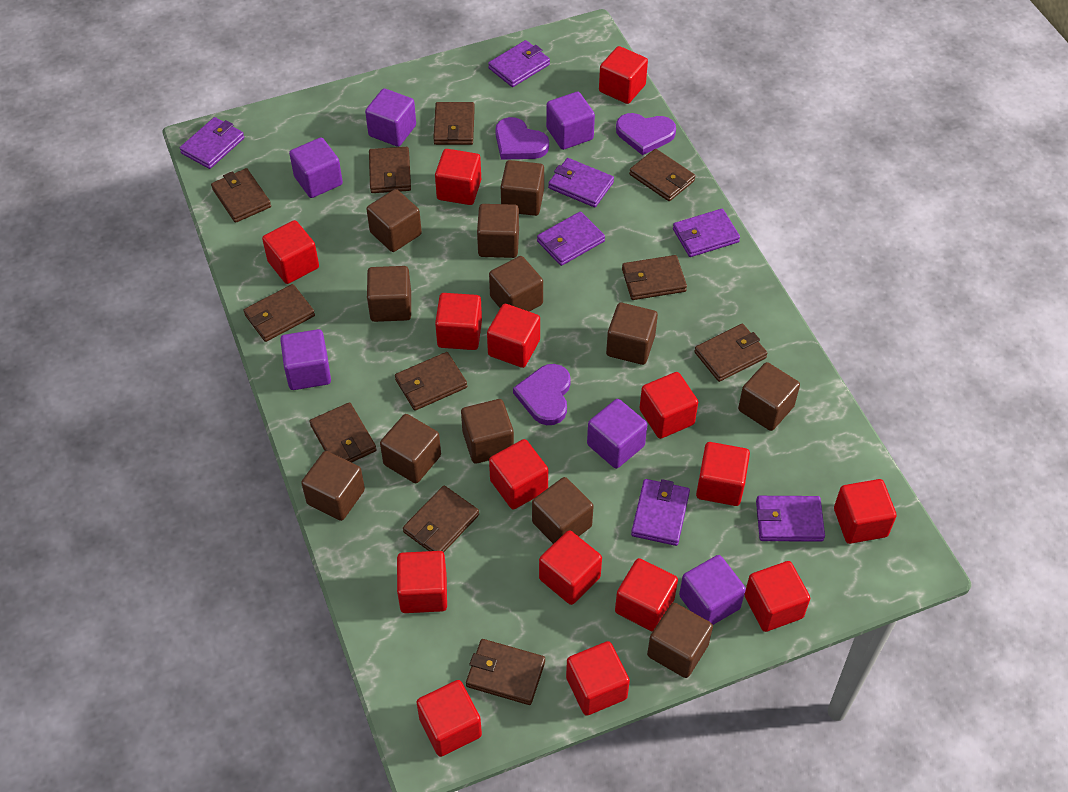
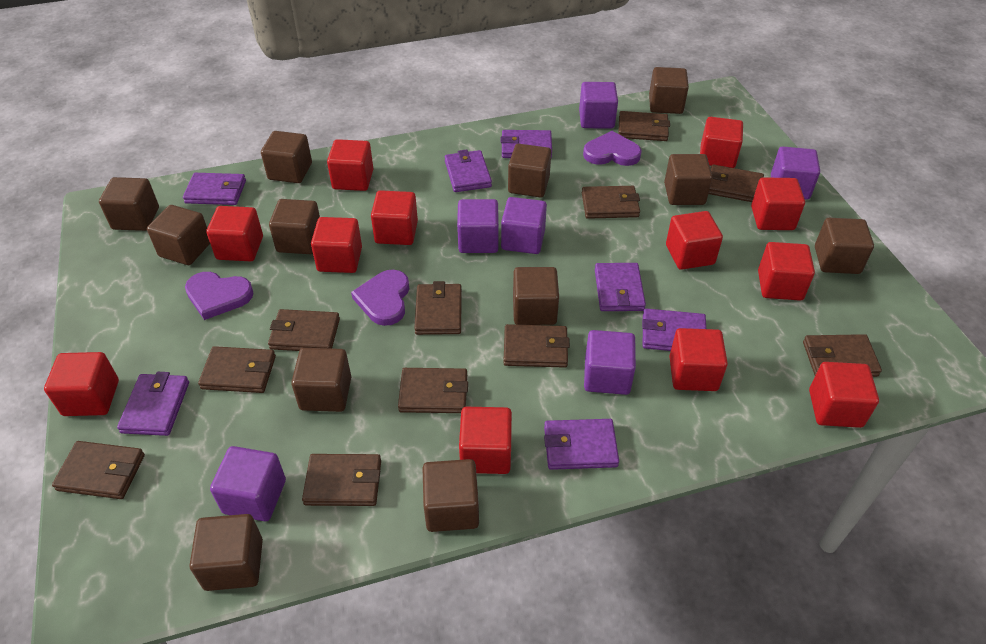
red cube: [262,220,319,284] [397,551,447,613] [416,680,482,757] [435,149,481,205] [435,293,482,350] [487,304,540,368] [489,439,548,509] [539,530,602,605] [566,641,630,716] [599,46,648,104] [615,558,678,632] [640,372,698,439] [696,442,750,506] [744,561,810,632] [834,479,897,544] = 15 -> [44,352,119,416] [206,206,263,261] [311,217,362,273] [327,139,373,191] [371,190,418,245] [459,407,512,474] [666,211,723,270] [669,328,728,391] [700,117,743,168] [751,177,805,230] [758,242,815,301] [809,362,879,428] = 12

